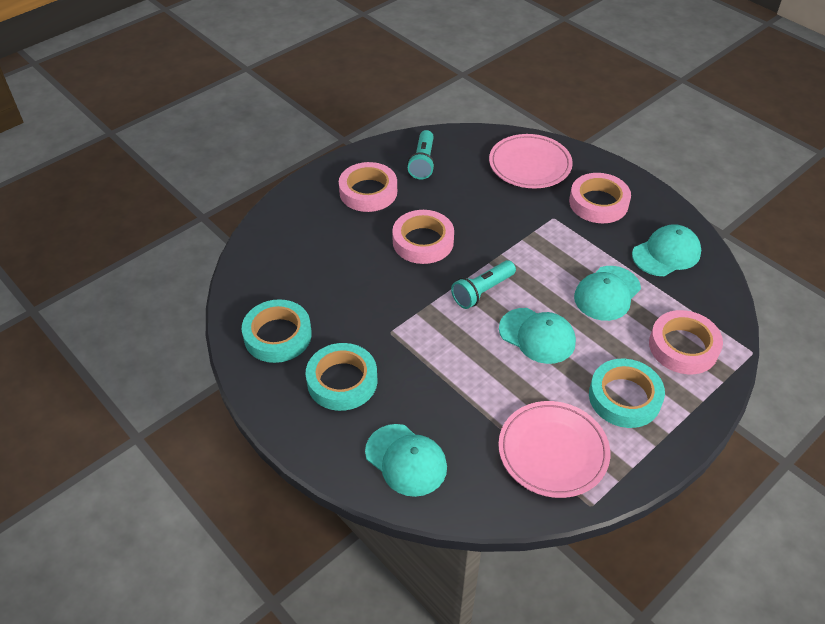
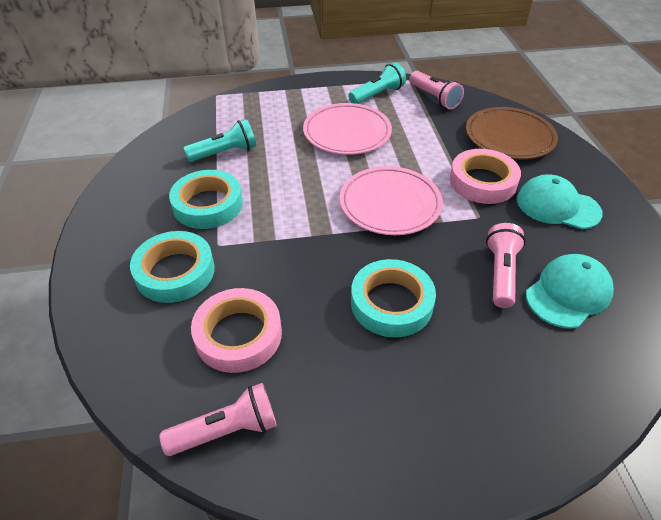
brown plate: none = 0 -> [466,107,558,160] = 1
pink flashlight: none = 0 -> [160,383,277,456] [410,71,464,109] [486,223,526,308] = 3
pink tape: [339,162,397,212] [392,210,454,264] [569,173,631,223] [649,310,723,374] = 4 -> [191,288,282,373] [450,149,521,204] = 2
turquoise cap: [365,424,447,497] [499,308,576,364] [574,266,641,321] [632,224,701,276] = 4 -> [517,174,603,229] [526,254,614,328] = 2

